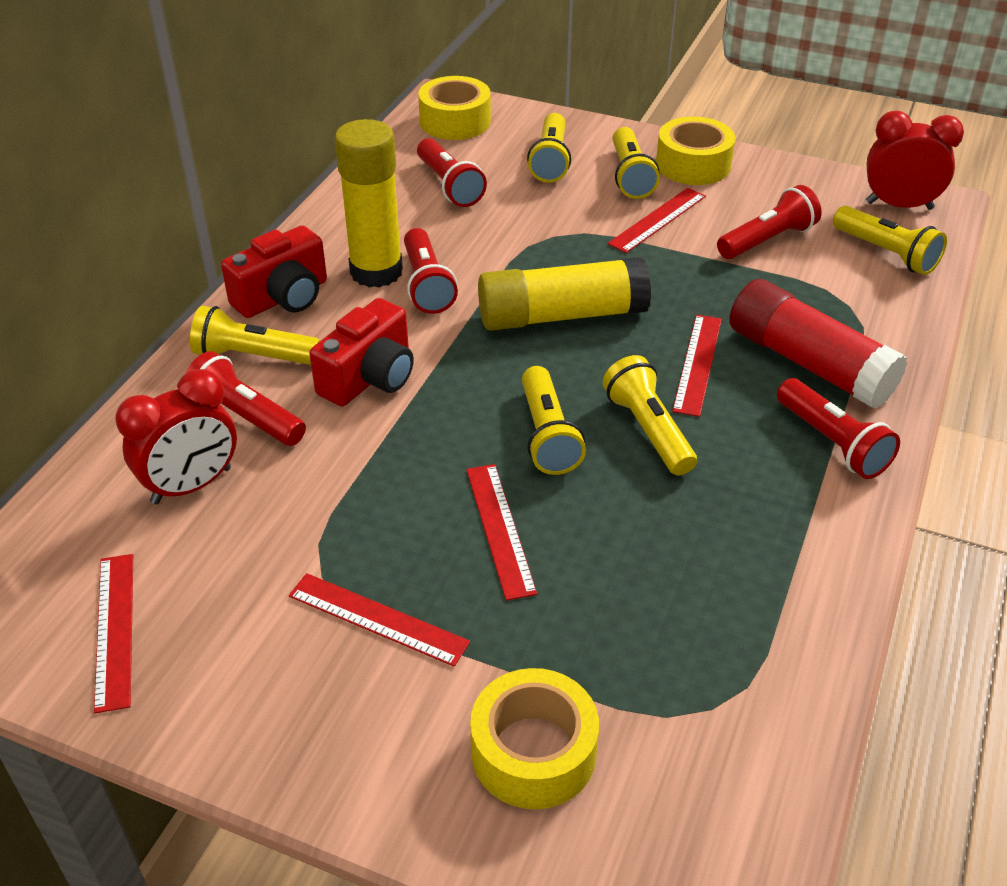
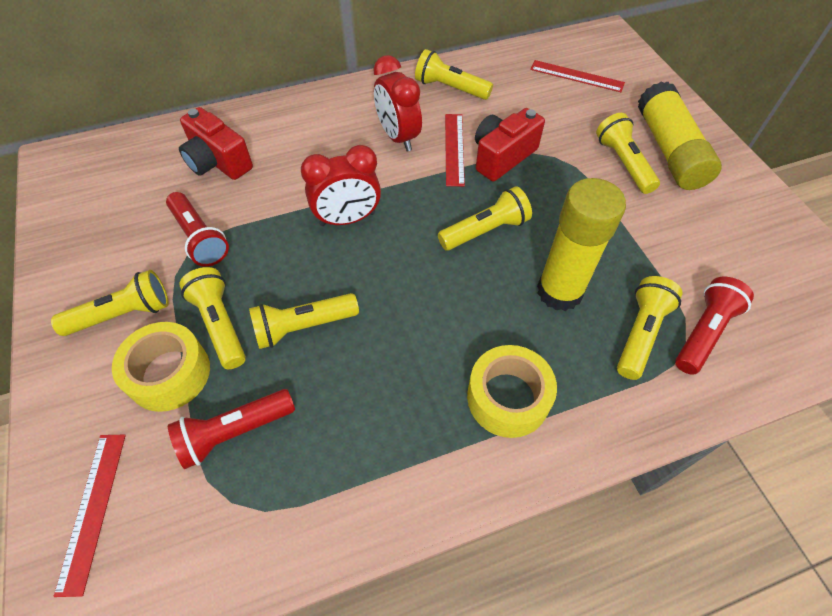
red flashlight: [185,351,306,446] [404,228,458,314] [417,138,487,207] [717,185,822,259] [777,378,900,479] = 5 -> [166,192,229,267] [168,389,295,469] [675,277,754,375] = 3
red glue stick: [729,279,907,409] = 1 -> none = 0
red ruler: [94,554,133,713] [289,573,470,667] [466,464,537,601] [608,188,706,253] [672,315,722,417] = 5 -> [53,435,126,597] [445,114,465,186] [530,60,625,92] = 3
yellow flashlight: [190,306,320,365] [522,366,586,475] [527,113,571,183] [603,355,697,475] [613,127,660,199] [833,206,947,275] = 6 -> [51,270,169,336] [179,267,246,369] [249,293,359,349] [415,49,493,100] [438,186,532,250] [596,113,660,194] [617,276,683,380] = 7
yellow tape: [418,76,491,140] [470,668,599,809] [656,117,735,185] = 3 -> [112,322,210,412] [467,345,557,438] = 2

